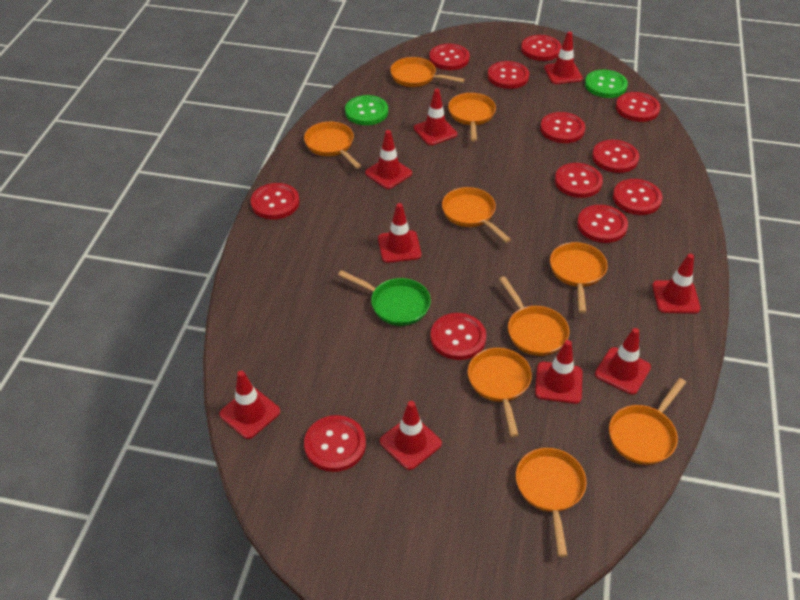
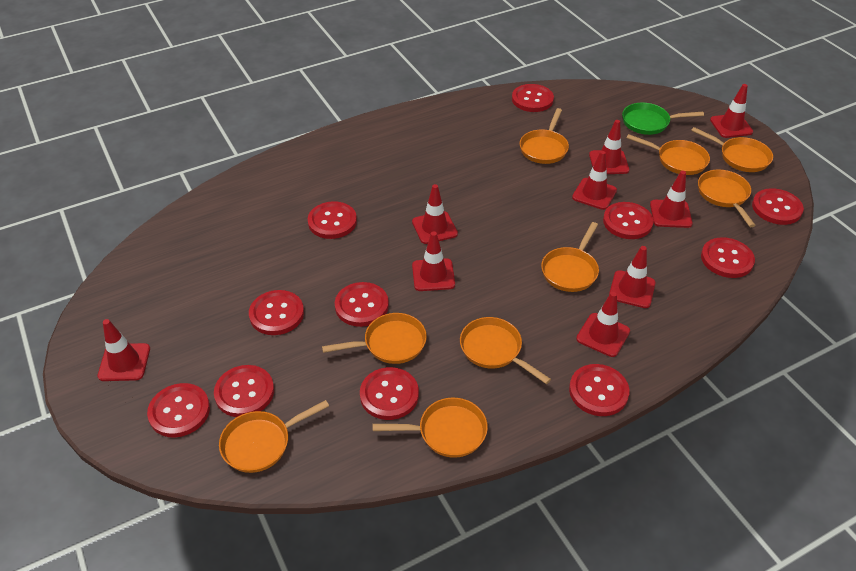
green button: [345,95,388,125] [585,70,628,98] = 2 -> none = 0
red button: [251,183,300,220] [304,415,366,472] [429,43,470,70] [430,313,486,360] [488,61,529,89] [521,35,561,61] [540,112,585,143] [555,163,603,198] [577,205,628,243] [592,140,639,173] [613,179,663,215] [616,92,660,122] = 12 -> [147,383,210,437] [214,365,274,417] [249,290,304,335] [308,201,357,239] [335,282,389,327] [360,367,419,420] [512,84,554,112] [569,364,629,416] [603,202,654,239] [701,237,755,278] [752,188,804,225] = 11

